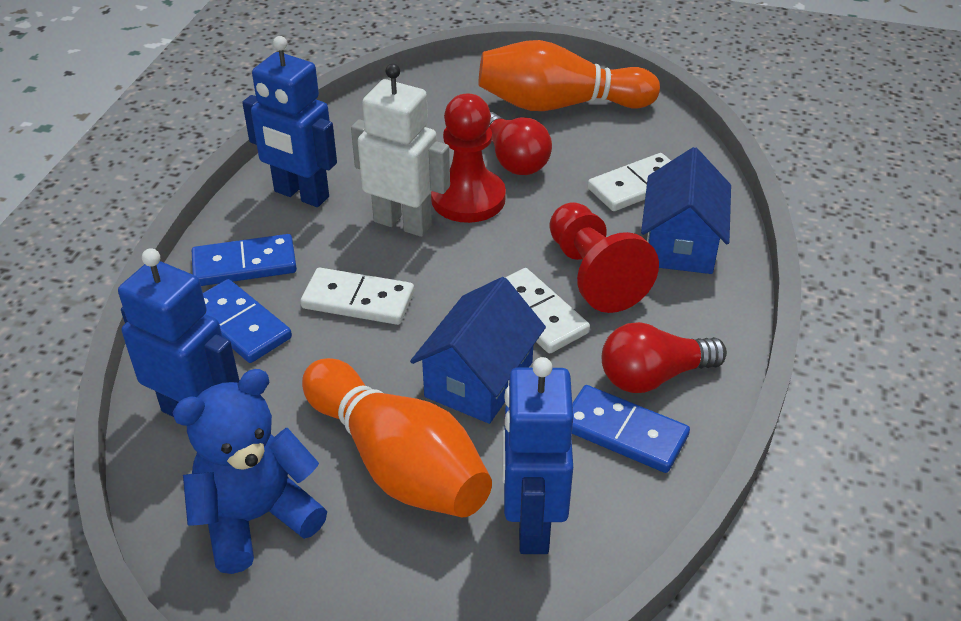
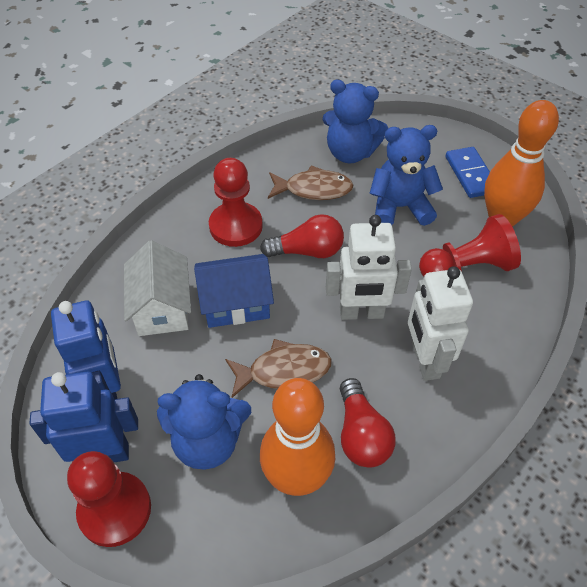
blue domino: [192,234,297,286] [203,279,292,363] [572,385,690,473] = 3 -> [445,147,490,198] = 1
blue house: [410,277,546,424] [641,147,731,274] = 2 -> [194,254,274,328] = 1
blue robot: [118,248,239,417] [242,36,337,207] [502,357,573,554] = 3 -> [29,371,138,462] [51,301,121,400] = 2
blue teddy bear: [172,369,327,574] = 1 -> [157,374,251,470] [322,80,388,163] [369,125,443,226] = 3
brown fish: none = 0 -> [225,339,331,398] [268,165,354,200] = 2
red pawn: [431,93,506,223] [549,202,659,313] = 2 -> [67,451,151,547] [209,158,263,247] [419,214,521,276] = 3
white domino: [300,268,414,325] [505,268,590,353] [588,153,671,211] = 3 -> none = 0
white house: none = 0 -> [124,240,191,336] = 1
white robot: [351,64,450,237] = 1 -> [326,215,412,320] [408,266,473,381] = 2

